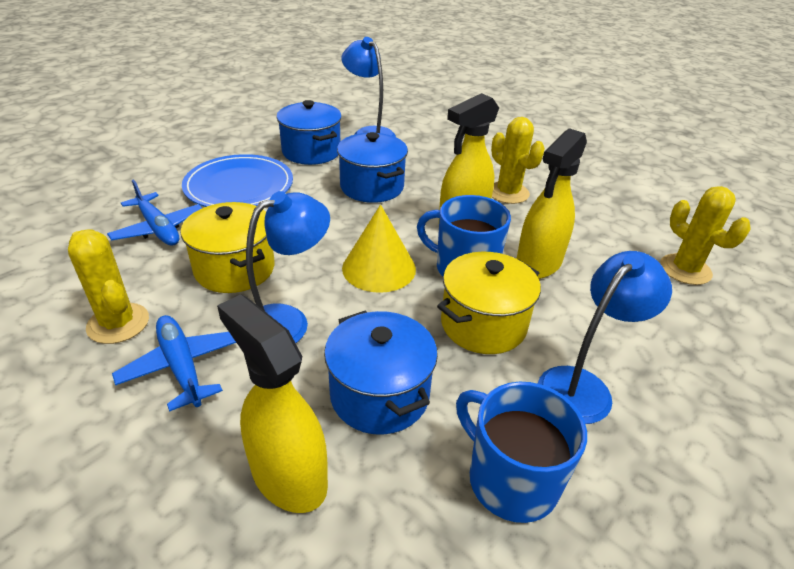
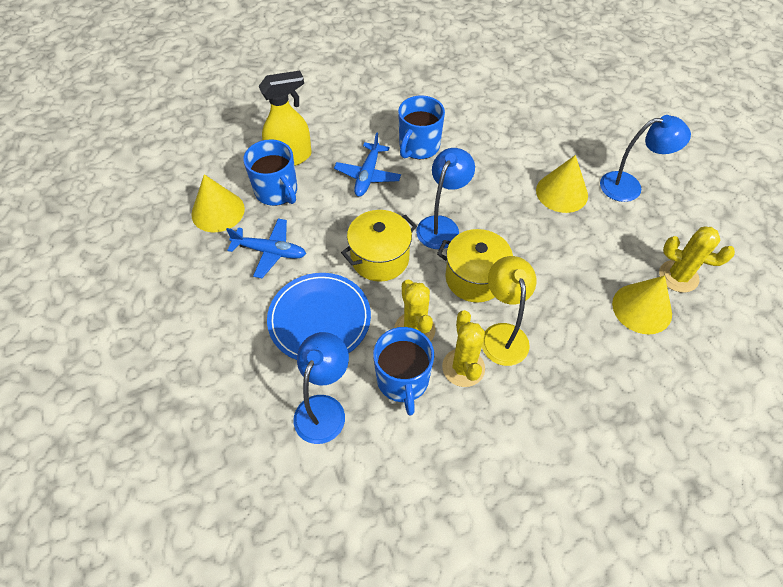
blue mug: [417,195,511,276] [456,382,587,523] = 2 -> [243,139,297,206] [373,327,434,416] [398,96,445,159] = 3
blue pot: [276,100,342,165] [324,310,438,435] [337,132,408,203] = 3 -> none = 0
yellow cone: [342,205,416,293] = 1 -> [191,174,245,232] [536,155,588,213] [612,276,672,334] = 3
yellow lamp: none = 0 -> [482,256,537,366] = 1
yellow spray bottle: [217,294,328,513] [439,93,499,210] [516,128,587,279] = 3 -> [259,71,312,166] = 1

